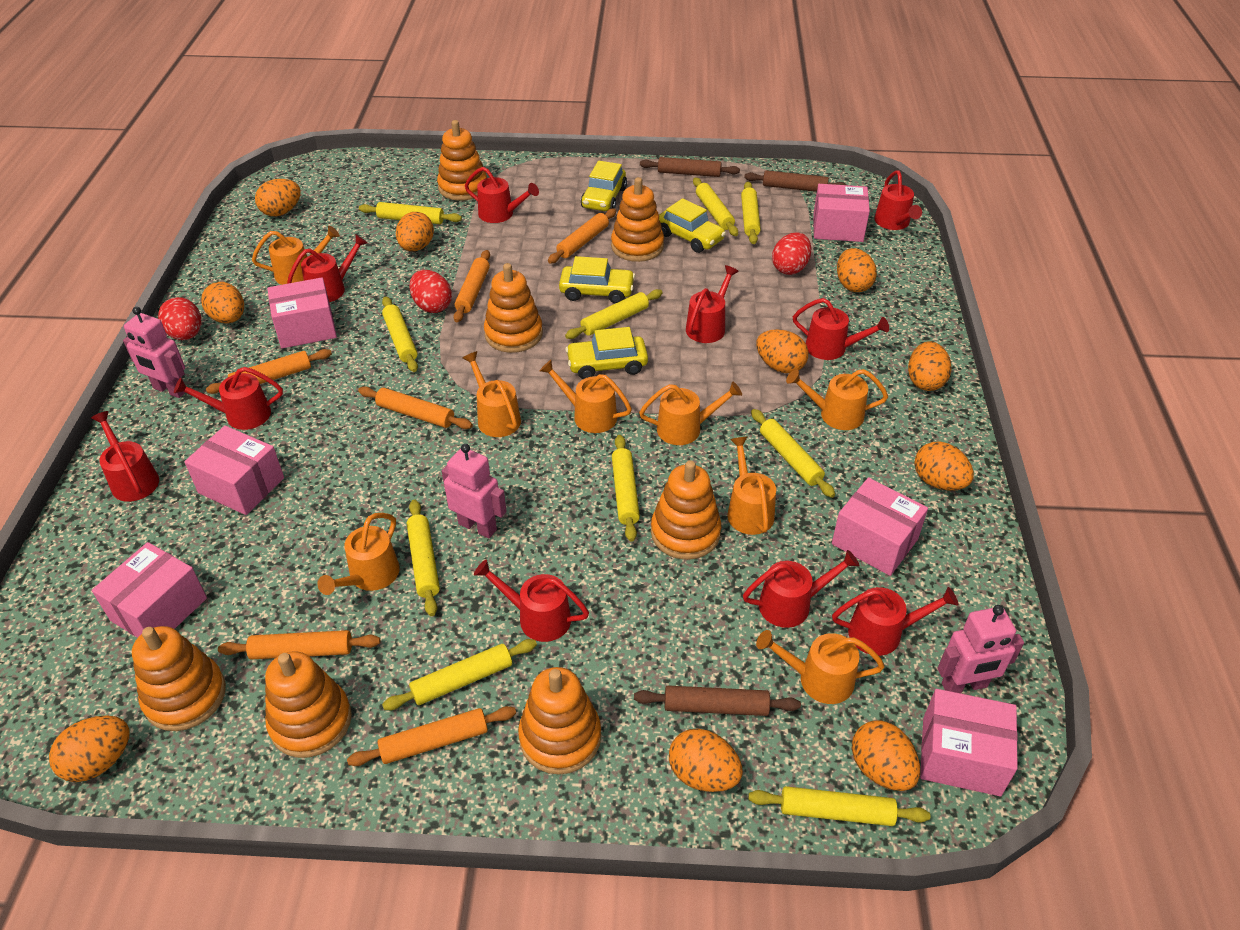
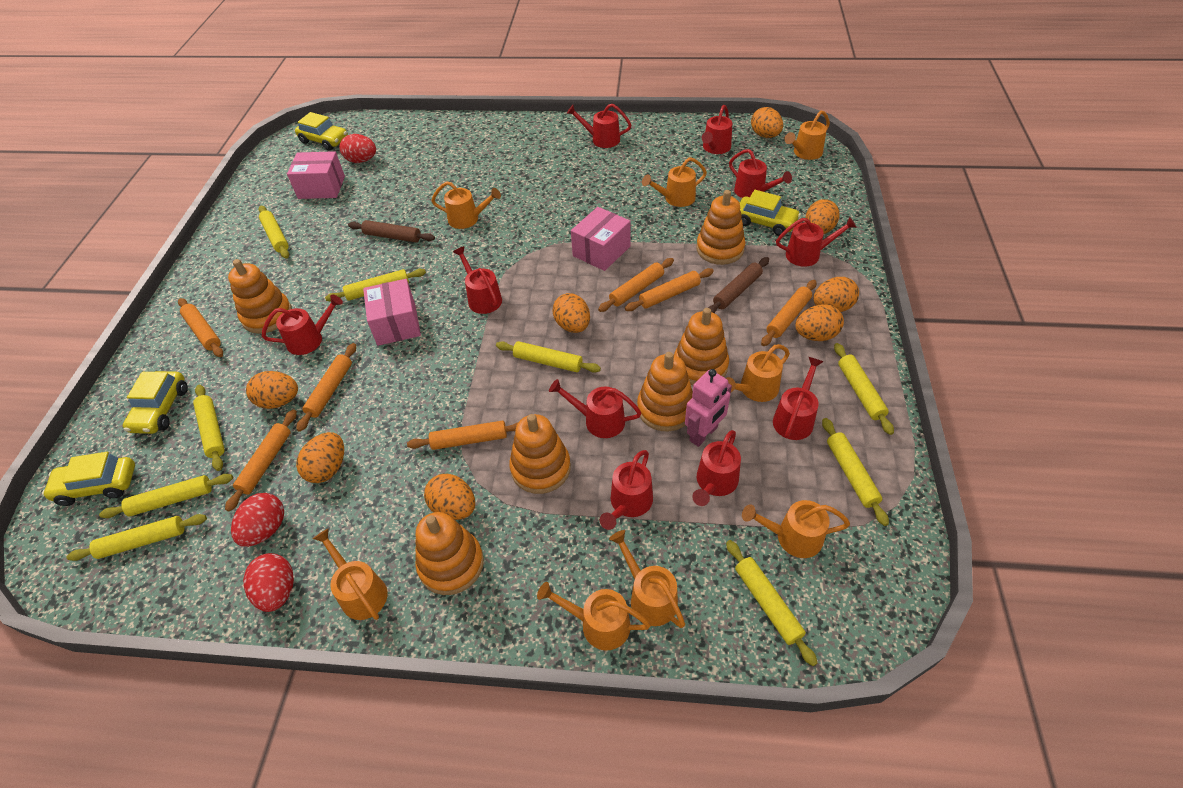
brown rolling pin: [634,685,801,716] [640,157,740,177] [744,170,847,192] = 3 -> [348,220,435,242] [708,257,769,313] = 2
orange egg: [49,715,129,782] [201,282,244,323] [255,179,301,216] [396,212,434,251] [669,728,743,792] [756,329,808,373] [837,248,877,292] [852,721,920,791] [908,341,952,391] [914,442,974,491] = 10 -> [246,371,298,409] [296,432,344,483] [424,474,475,520] [552,293,590,333] [751,107,783,138] [795,304,844,341] [805,199,839,234] [813,277,859,312] = 8
orange rolling pin: [206,349,332,394] [218,630,380,660] [347,706,516,766] [358,387,473,429] [453,250,490,322] [548,209,616,263] = 6 -> [178,298,223,357] [225,409,297,512] [296,343,356,432] [407,421,518,450] [598,258,674,312] [625,268,714,311] [761,280,817,346] = 7
orange stacking toy: [132,626,226,731] [265,651,352,758] [437,120,487,201] [484,263,543,353] [518,667,601,775] [611,177,664,262] [651,460,721,560] = 7 -> [228,259,292,334] [415,512,484,595] [509,414,571,494] [637,352,693,432] [674,308,729,385] [696,190,745,265] = 6
pink box: [92,542,207,638] [184,426,284,515] [267,277,337,348] [813,184,870,242] [832,478,928,576] [920,689,1018,796] = 6 -> [287,151,345,199] [363,279,421,346] [571,207,630,271] = 3
pink robot: [123,307,186,398] [442,444,507,538] [937,605,1024,693] = 3 -> [685,369,732,447] = 1
yellow rolling pin: [359,202,462,224] [382,297,418,372] [382,639,537,710] [407,499,440,616] [565,289,663,339] [612,435,640,542] [693,178,738,236] [741,181,761,244] [748,786,930,826] [751,409,835,498] = 10 -> [67,514,207,561] [99,474,233,518] [193,385,225,471] [259,206,289,259] [325,269,426,302] [496,341,601,373] [726,540,817,666] [822,418,889,526] [834,343,894,435] = 9

